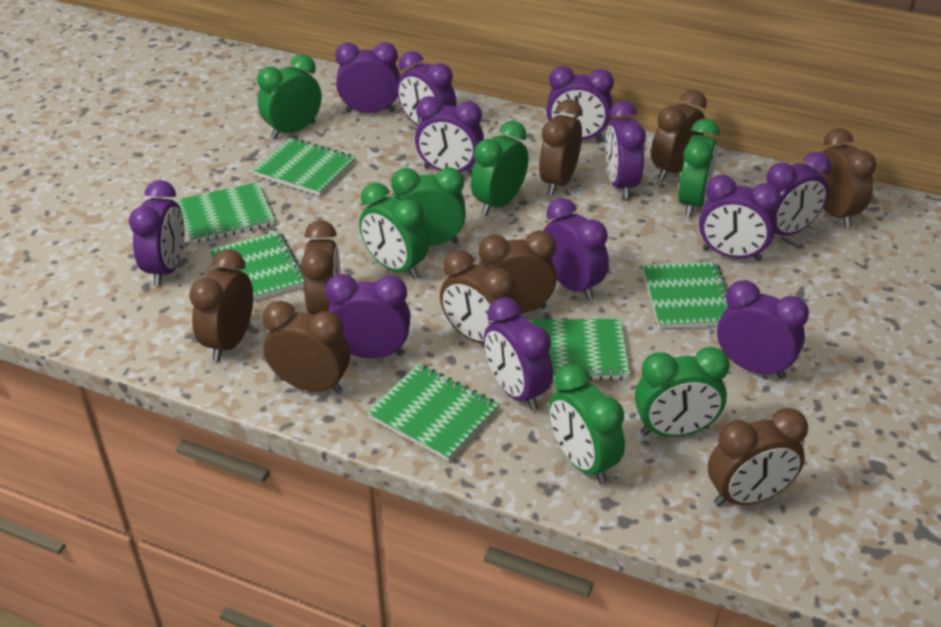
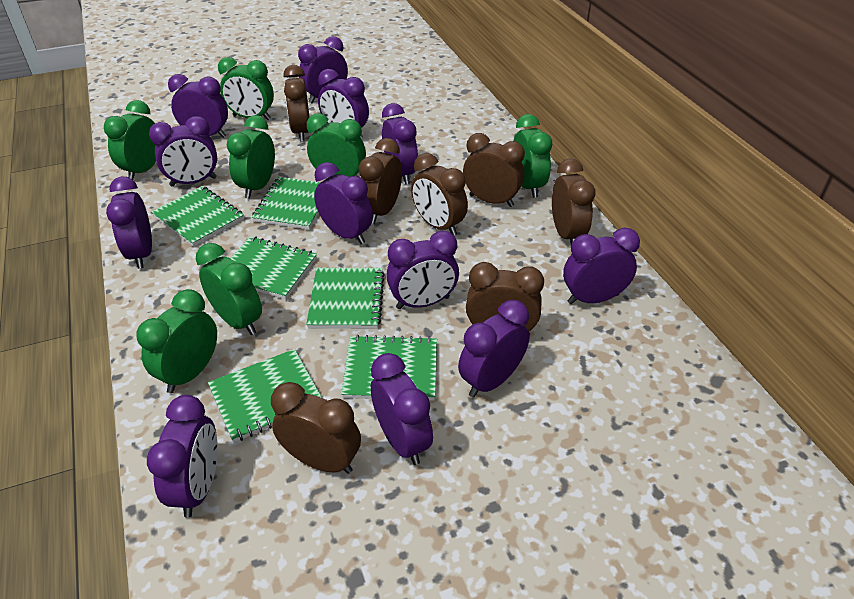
brown clock: [189,249,253,361] [263,301,350,394] [301,220,340,315] [440,250,518,344] [478,230,557,314] [539,99,583,195] [651,90,707,181] [708,408,808,506] [814,128,877,228] = 9 -> [271,382,361,474] [283,65,309,141] [358,138,402,224] [411,153,468,236] [463,133,525,207] [466,262,544,336] [552,159,595,245] = 7

